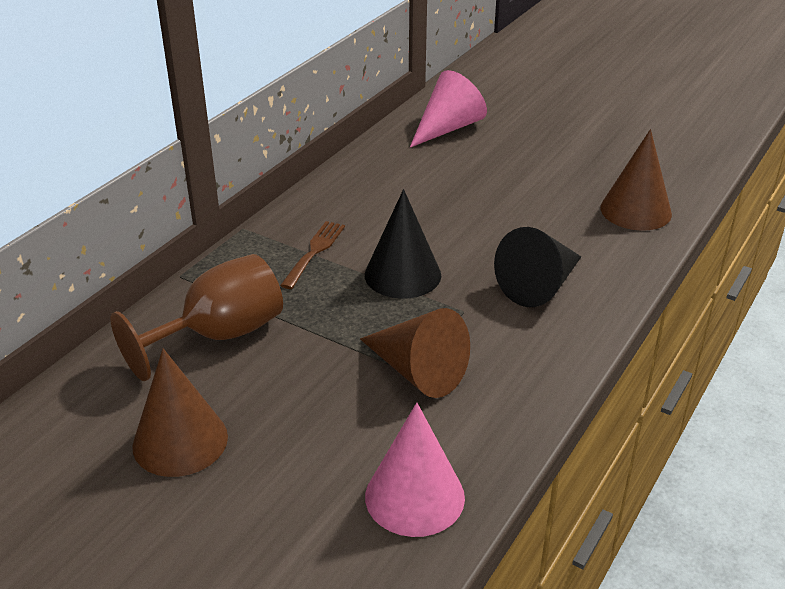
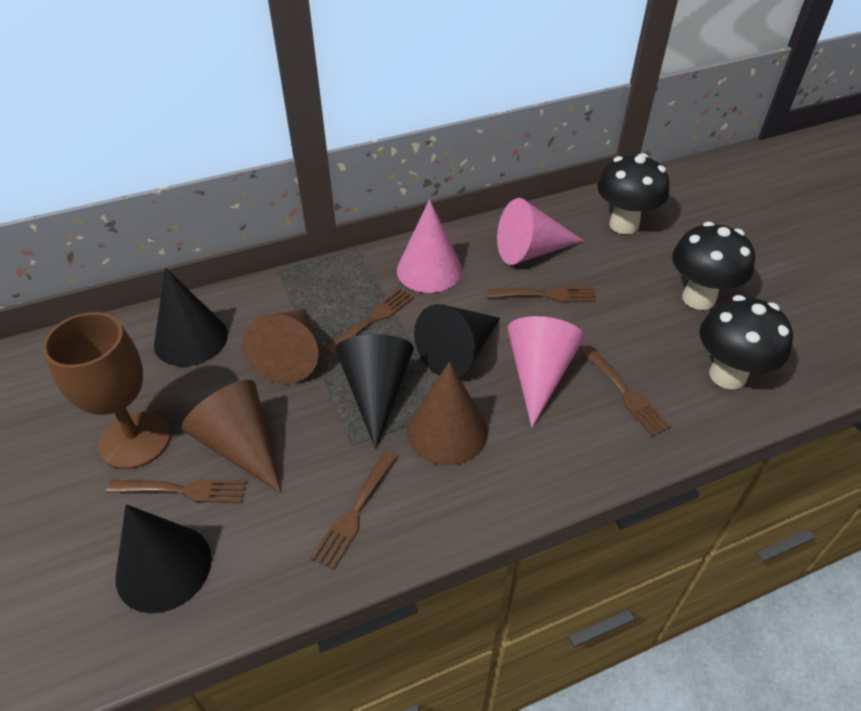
black cone: [365,189,441,299] [494,227,581,307] = 2 -> [116,504,212,613] [154,268,228,366] [335,334,414,449] [414,304,500,377] = 4
black mushroom: none = 0 -> [597,153,669,234] [672,222,755,310] [699,295,793,390] = 3
brown fork: [280,221,345,289] = 1 -> [106,479,247,503] [311,450,398,570] [325,288,414,355] [487,287,596,302] [580,345,671,437] = 5
pink cone: [365,403,465,537] [410,70,487,147] = 2 -> [397,199,463,293] [497,198,584,265] [507,316,584,428] = 3

